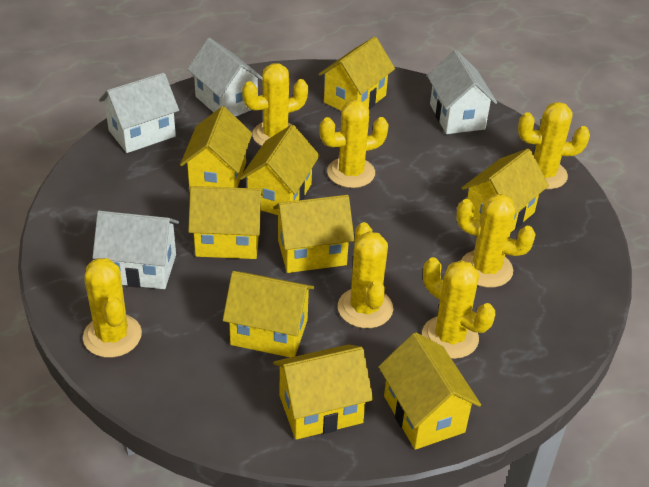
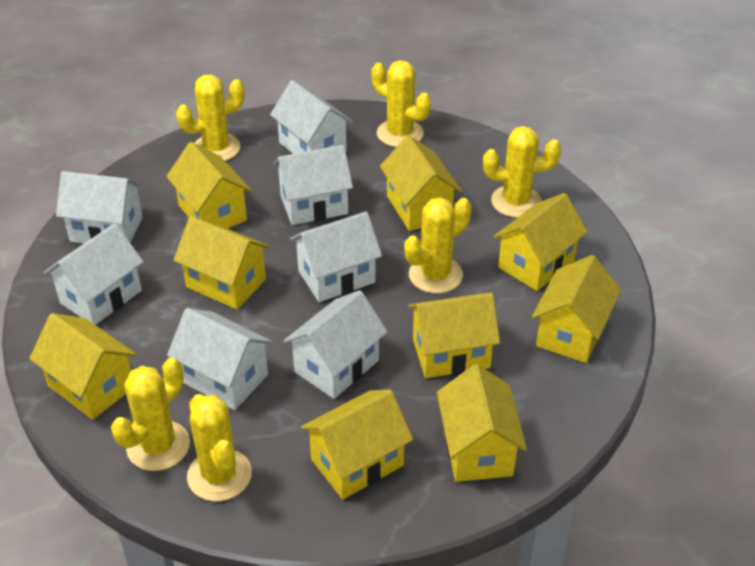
white house: [92,211,179,289] [99,73,179,153] [187,38,262,117] [427,50,497,134] = 4 -> [44,223,143,325] [56,171,143,243] [167,308,273,410] [270,80,353,154] [273,145,353,225] [284,290,388,399] [290,211,382,302] = 7
yellow cactus: [83,258,142,358] [242,63,308,146] [319,100,389,188] [338,222,393,328] [422,257,495,359] [456,194,536,288] [518,102,590,189] = 7 -> [111,358,190,471] [176,75,245,161] [187,394,252,501] [371,60,431,147] [404,197,472,294] [483,126,561,218] = 6

